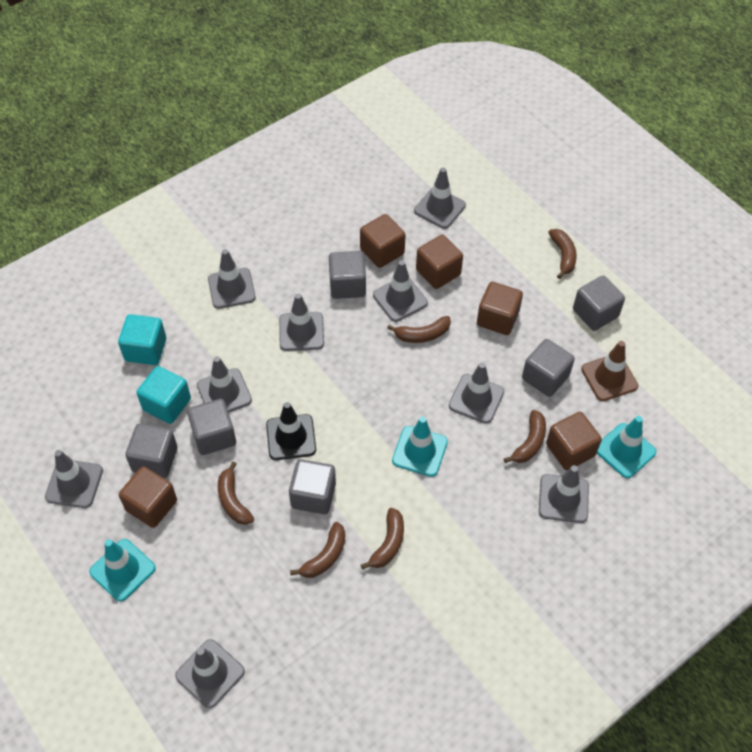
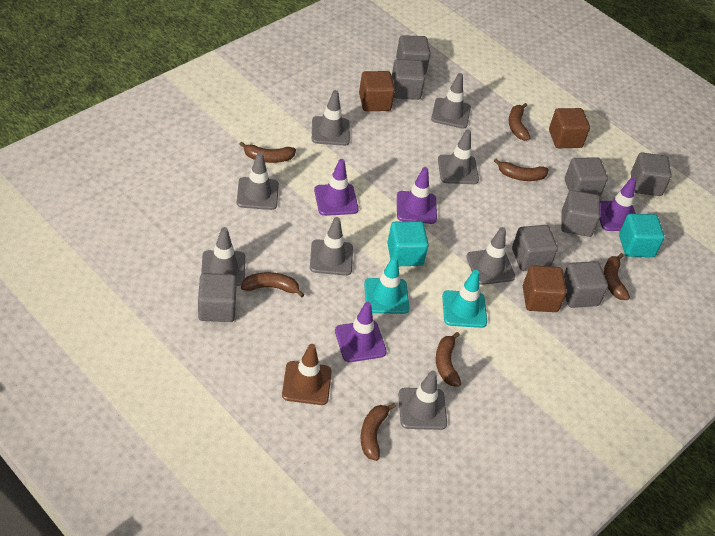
black traffic cone: [266,402,316,460] = 1 -> none = 0
brown banana: [218,462,254,525] [290,522,345,578] [361,508,404,570] [387,316,451,343] [504,410,546,463] [548,229,577,279] = 6 -> [240,142,296,163] [241,272,305,297] [361,403,396,461] [436,332,461,387] [494,158,549,181] [508,103,530,141] [604,253,630,300] = 7
brown cube: [119,466,177,528] [360,214,406,268] [416,235,463,289] [477,282,523,335] [546,412,602,471] = 5 -> [359,71,395,111] [523,265,567,312] [549,108,590,148] = 3
grey cube: [125,424,178,478] [187,399,236,455] [289,459,336,514] [329,251,366,299] [522,339,575,397] [573,275,625,331] = 6 -> [198,273,237,322] [392,59,425,100] [396,35,430,74] [512,225,558,271] [561,190,600,237] [564,261,608,308] [565,157,608,197] [631,153,672,196] = 8
grey traffic cone: [45,450,103,508] [175,639,245,708] [197,356,252,412] [208,249,256,309] [279,293,324,351] [373,260,428,322] [414,168,466,229] [449,362,504,424] [539,465,589,523] = 9 -> [201,227,245,286] [237,152,279,210] [310,217,353,276] [312,90,350,146] [398,370,447,430] [431,73,471,129] [438,129,479,184] [466,227,515,285] = 8
purple traffic cone: none = 0 -> [314,159,359,216] [335,302,387,362] [397,167,437,224] [599,177,636,231] = 4
turquoise traffic cone: [89,539,156,601] [392,417,448,477] [597,416,656,478] = 3 -> [364,256,409,314] [442,270,487,328] = 2

